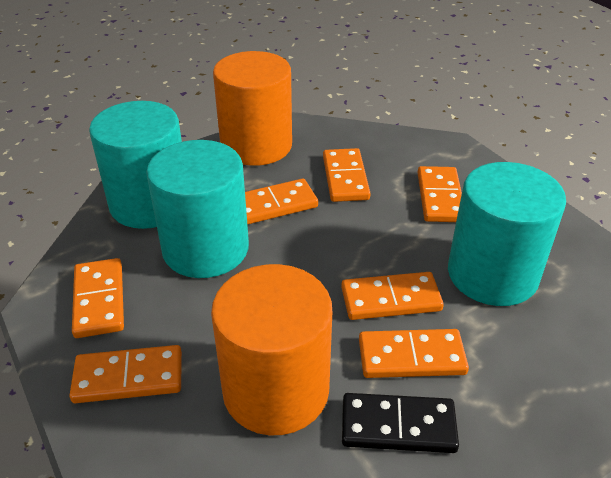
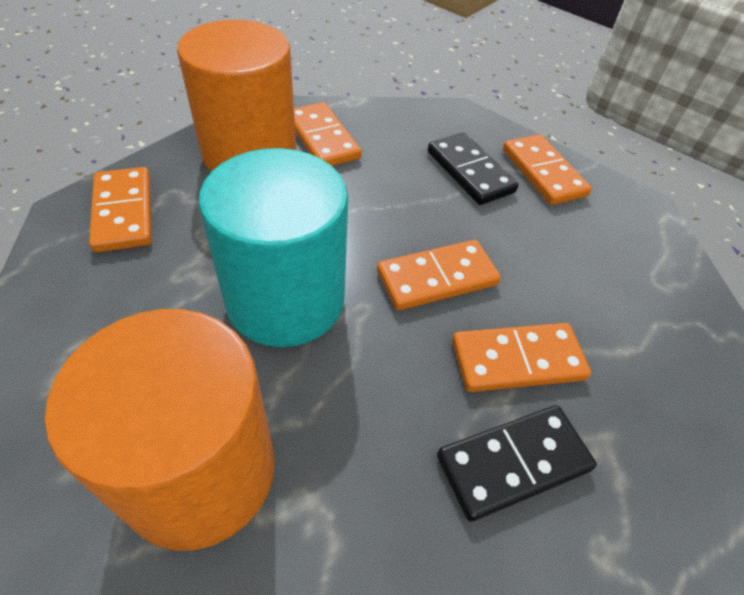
black domino: [342,393,459,453] = 1 -> [428,133,518,205] [437,405,597,522] = 2
orange domino: [69,345,182,403] [72,258,124,338] [245,178,318,225] [323,148,371,202] [341,272,444,320] [359,329,469,378] [418,166,462,222] = 7 -> [89,167,152,253] [294,102,362,166] [377,240,501,311] [452,323,591,392] [503,134,592,205] = 5
turquoise cylinder: [89,101,182,229] [146,140,249,278] [448,162,566,306] = 3 -> [198,148,348,347] = 1

